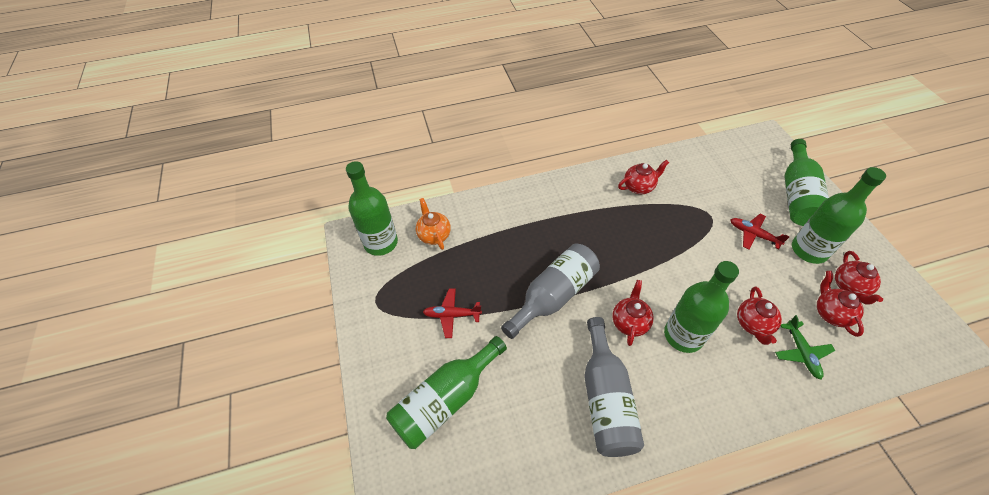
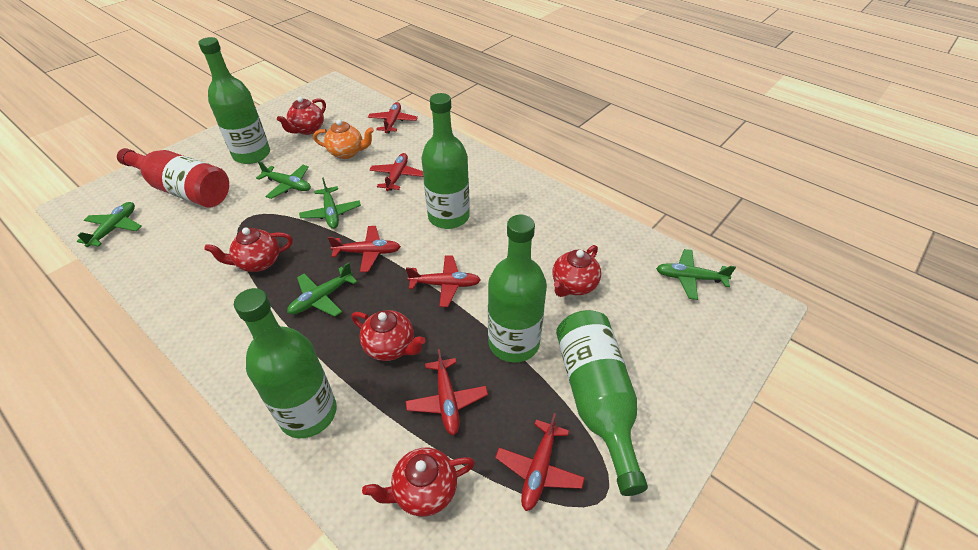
green plane: [775,315,835,379] = 1 -> [77,202,142,247] [256,161,311,199] [287,262,358,317] [299,177,361,229] [656,249,736,300] = 5
grey bottle: [501,243,600,339] [584,317,644,457] = 2 -> none = 0
red bottle: none = 0 -> [117,148,229,207] = 1
red plane: [423,288,482,338] [730,214,790,250] = 2 -> [328,226,401,272] [368,102,418,133] [369,153,423,191] [405,349,488,435] [406,255,481,307] [495,413,585,511] = 6

